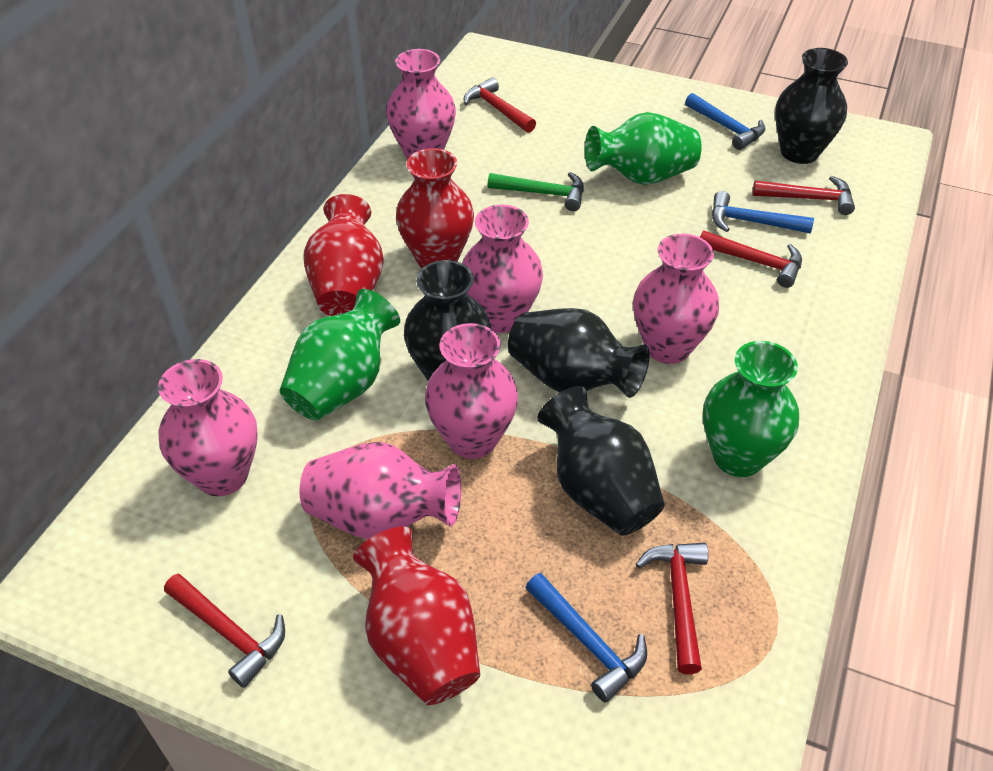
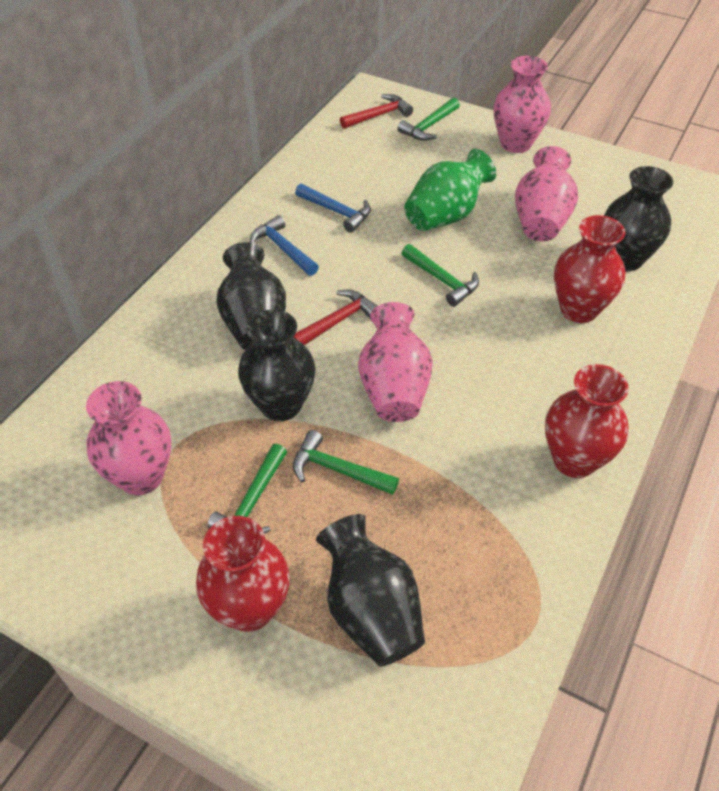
blue hammer: [526,573,647,703] [685,93,765,150] [712,191,814,234] = 3 -> [250,215,319,276] [295,184,371,233] = 2
green hammer: [488,172,584,211] = 1 -> [208,444,287,534] [293,430,399,495] [397,98,460,141] [402,244,479,307] = 4
green vase: [280,289,400,421] [585,112,702,185] [703,341,799,477] = 3 -> [404,149,496,231] = 1
pink vase: [158,359,258,496] [300,442,461,539] [386,49,456,160] [425,323,518,459] [462,205,543,333] [633,234,719,364] = 6 -> [86,381,171,495] [358,302,433,422] [494,56,551,153] [515,146,578,241] = 4
red hammer: [164,574,285,688] [464,78,536,133] [636,543,708,674] [700,230,802,288] [752,176,855,215] = 5 -> [293,290,378,345] [340,94,413,129] = 2

